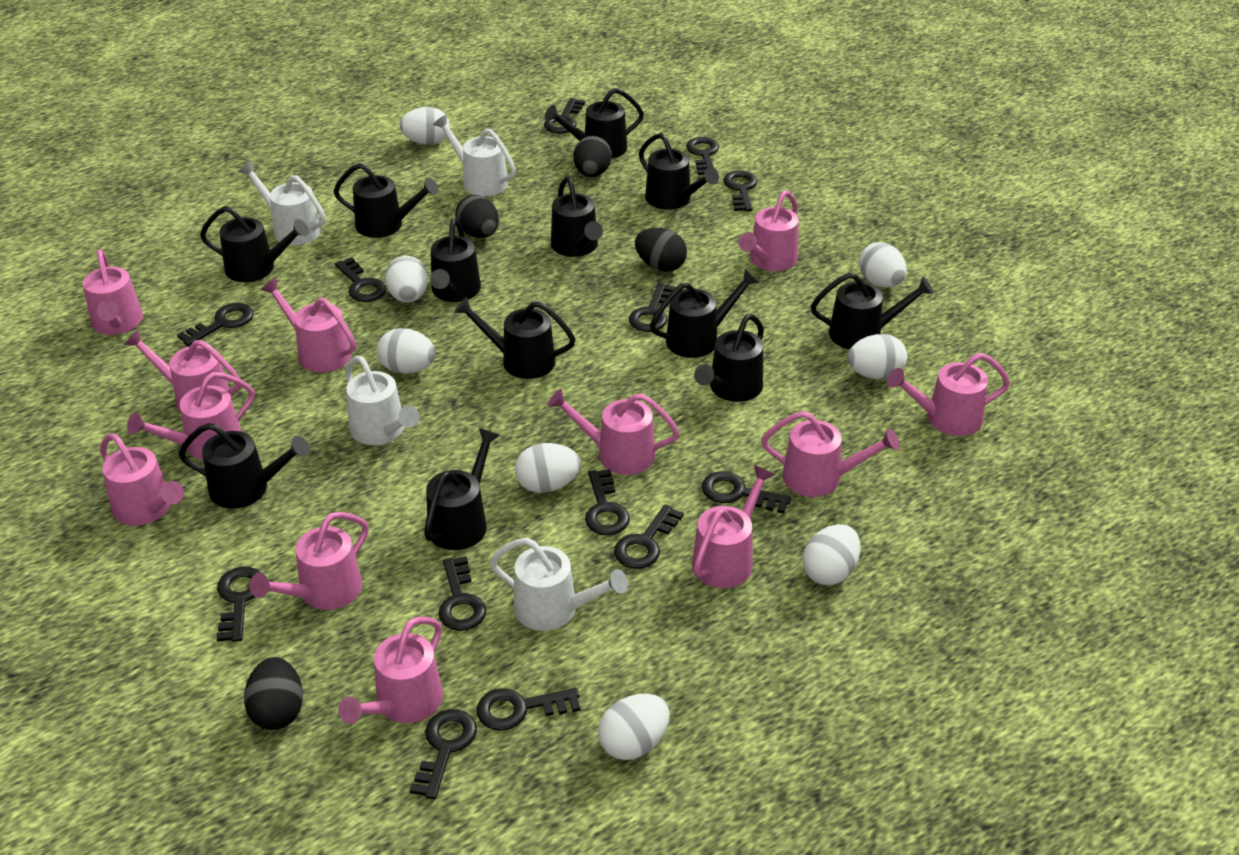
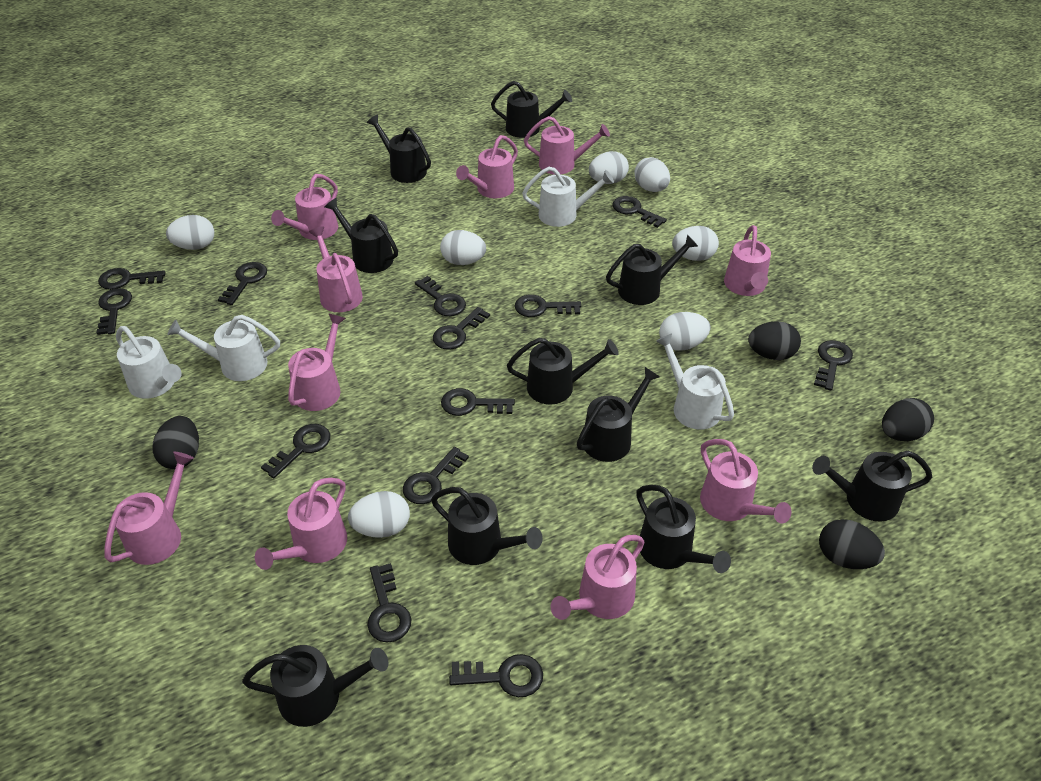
black watering can: [179,423,310,509] [200,206,309,282] [334,163,439,238] [424,428,500,550] [430,218,481,302] [454,297,575,379] [545,88,644,159] [551,177,603,257] [639,133,719,210] [650,269,759,358] [694,314,764,402] [811,273,934,350] = 12 -> [242,645,388,727] [324,198,398,273] [367,115,431,183] [431,487,543,565] [491,81,572,138] [507,338,619,405] [577,367,660,462] [606,234,698,305] [636,485,731,573] [812,451,932,522] = 10
pink watering can: [83,249,143,335] [100,434,184,526] [124,330,241,412] [127,372,255,460] [250,512,369,610] [261,278,356,373] [338,617,443,724] [548,389,679,475] [692,465,775,588] [739,191,799,271] [761,411,899,497] [887,353,1010,436] = 12 -> [104,452,194,565] [255,478,347,570] [271,174,338,240] [288,314,346,411] [309,226,363,312] [456,135,518,199] [524,116,610,175] [551,535,645,620] [700,439,791,524] [724,225,771,296] = 10
white egg: [377,328,436,374] [385,256,428,302] [399,107,450,145] [515,443,581,493] [598,694,670,760] [803,524,860,585] [847,334,907,379] [859,242,907,288] = 8 -> [166,215,214,250] [348,491,410,538] [440,230,486,265] [589,151,629,184] [634,157,670,192] [659,312,711,351] [672,226,719,261] = 7

